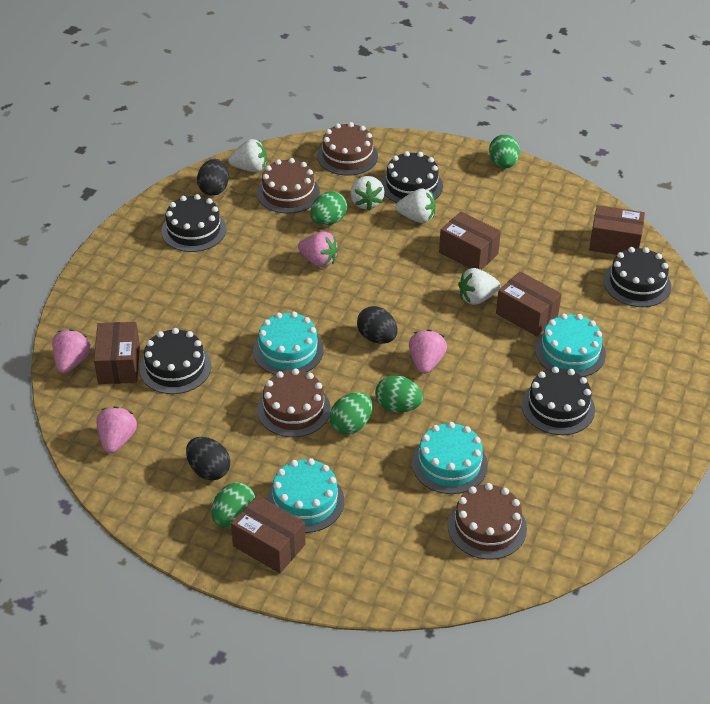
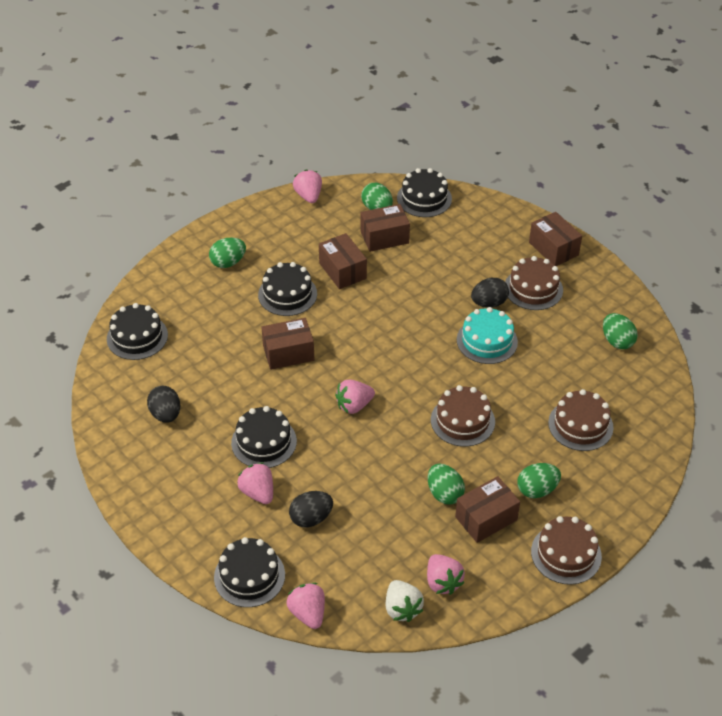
pink strawberry: [52,329,91,373] [96,406,137,453] [298,232,339,268] [409,329,447,374] = 4 -> [237,463,273,504] [287,583,325,629] [293,170,322,203] [335,380,375,414] [427,554,465,595] = 5
turquoise cake: [253,312,324,375] [267,458,344,533] [412,422,488,494] [535,314,606,377] = 4 -> [457,307,518,364] = 1
white strawberry: [228,139,267,172] [350,176,385,210] [396,188,436,223] [458,268,501,305] = 4 -> [386,580,424,622] = 1

